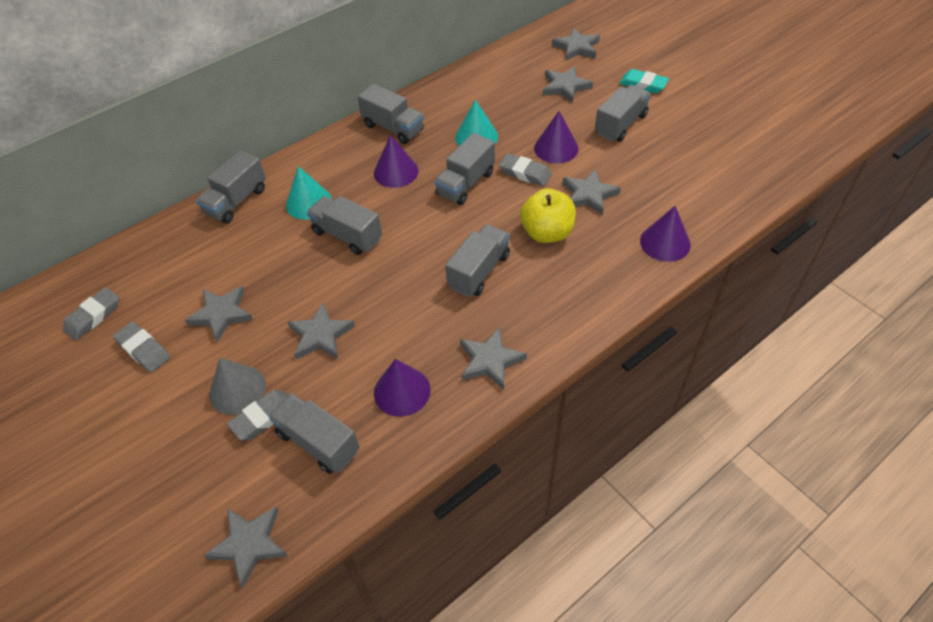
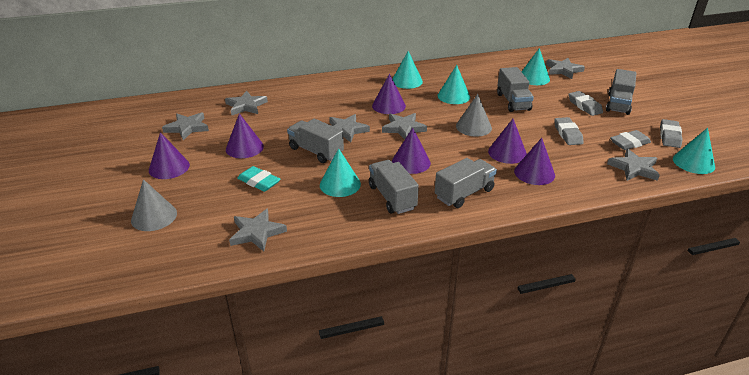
grey cone: [209,358,266,415] = 1 -> [131,179,177,231] [456,94,492,137] = 2
grey truck: [196,150,266,224] [268,393,360,474] [307,196,382,255] [357,84,424,144] [434,133,495,205] [445,224,510,297] [595,85,651,142] = 7 -> [287,118,344,163] [369,160,419,214] [435,158,497,208] [497,67,534,112] [606,69,636,115] = 5
purple cone: [374,135,418,188] [374,359,431,417] [534,111,578,163] [640,206,691,262] = 4 -> [149,132,190,179] [226,113,264,158] [372,74,406,114] [392,127,431,174] [488,119,527,164] [514,138,555,185] = 6
turquoise cone: [286,166,332,220] [455,100,498,146] = 2 -> [320,148,361,197] [393,51,423,89] [438,65,470,104] [522,48,550,85] [673,128,715,174] = 5
yellow apple: [520,188,576,243] = 1 -> none = 0

